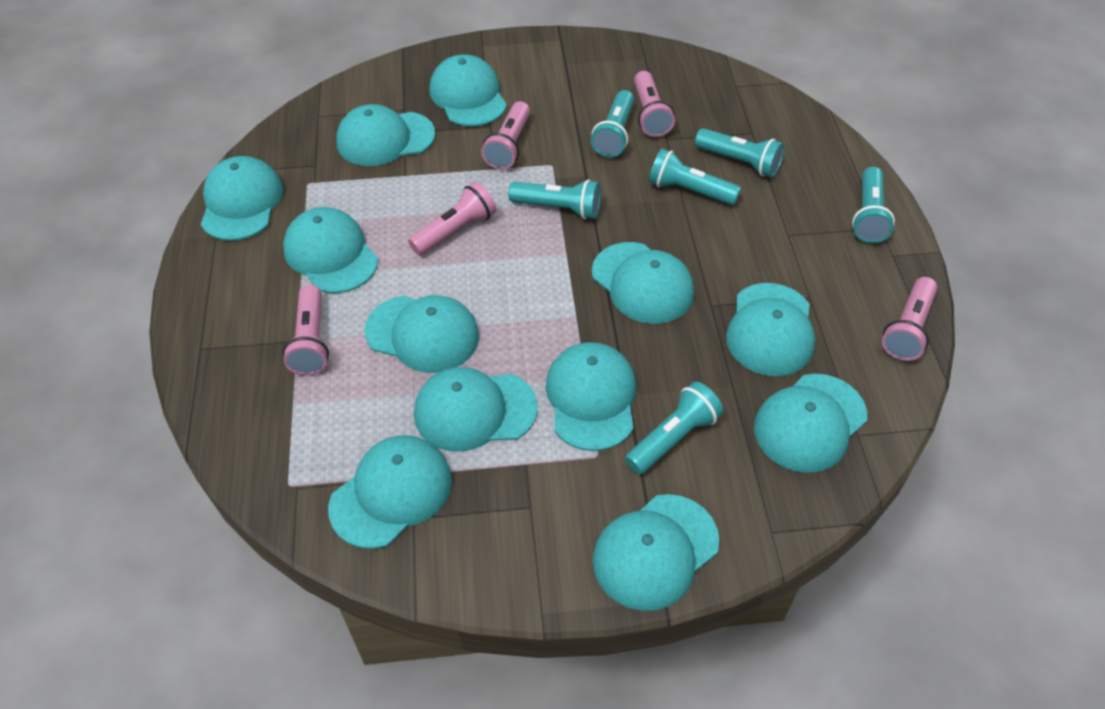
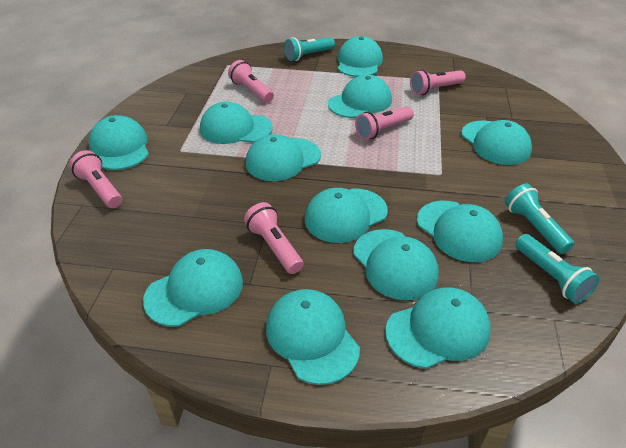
turquoise flashlight: [508,179,601,219] [591,90,634,157] [625,382,723,475] [649,149,741,205] [695,128,785,178] [852,167,895,243] = 6 -> [284,37,335,61] [505,184,574,254] [515,234,599,303] = 3

